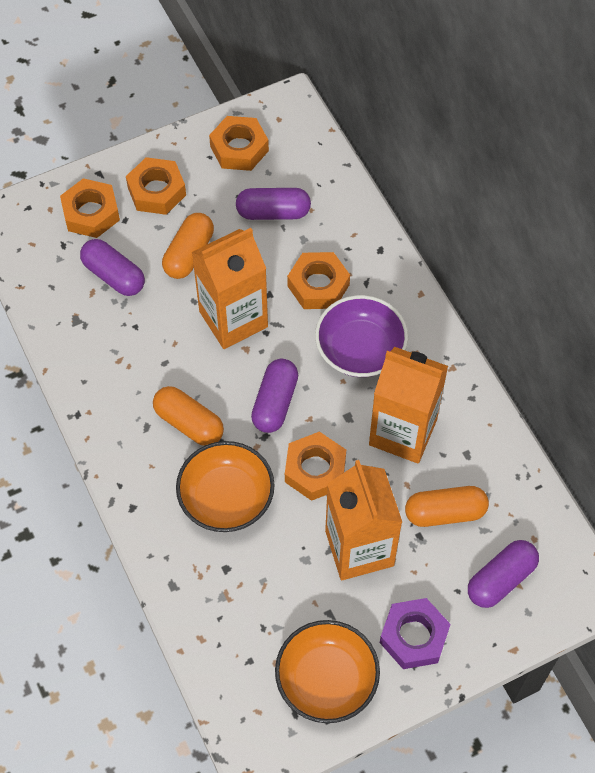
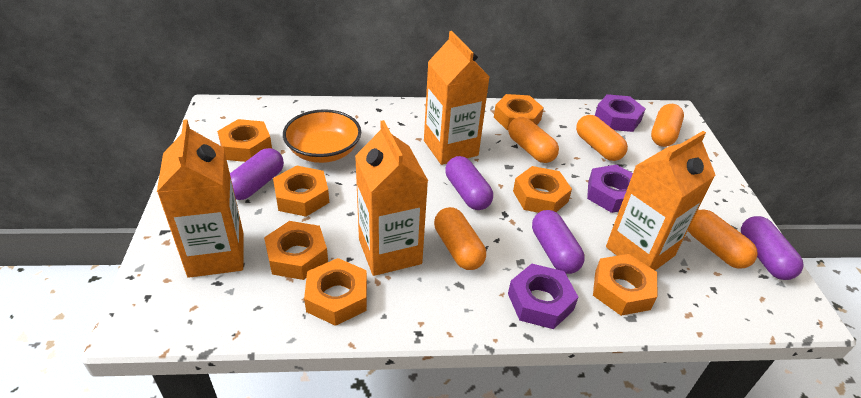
orange bowl: [176,441,275,532] [275,620,380,723] = 2 -> [283,109,361,163] = 1
orange capsule: [153,386,224,446] [162,213,214,279] [405,486,489,527] = 3 -> [434,207,486,270] [508,117,559,163] [576,115,628,161] [651,104,684,147] [688,209,758,269] = 5
orange carton: [192,228,268,349] [325,460,402,580] [369,347,448,464] = 3 -> [157,119,244,278] [355,120,428,276] [424,31,490,165] [606,131,716,270] = 4
orange nut: [60,178,120,238] [126,157,186,215] [209,116,269,171] [285,431,346,501] [287,252,350,309] = 5 -> [217,119,272,162] [264,221,328,280] [273,165,329,217] [304,258,367,326] [494,94,544,130] [513,166,572,213] [593,254,657,316] = 7
purple bowl: [315,295,408,377] = 1 -> none = 0
purple nut: [380,598,451,669] = 1 -> [508,264,578,329] [587,165,633,213] [595,94,646,132] = 3

